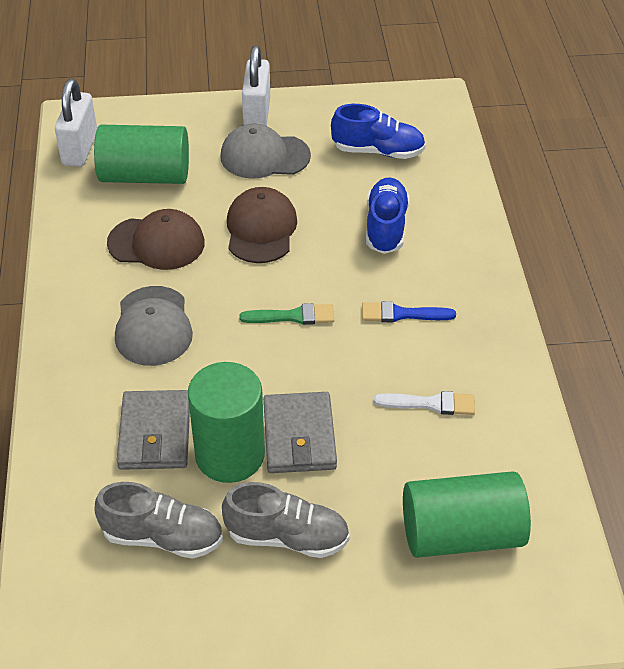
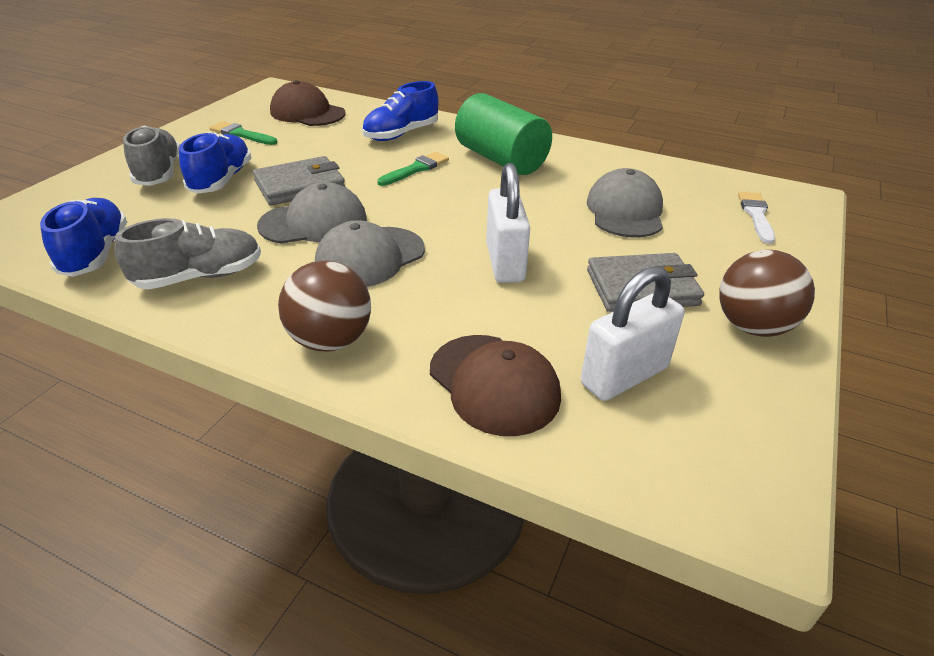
blue brush: [362,301,456,322] = 1 -> none = 0
blue shoe: [331,104,426,159] [366,177,409,254] = 2 -> [40,198,127,277] [179,132,252,194] [362,81,438,141] = 3
brown ball: none = 0 -> [278,261,371,352] [719,250,815,337] = 2
green brush: [239,303,334,325] = 1 -> [209,121,277,145] [377,152,449,186] = 2
green cylinder: [94,125,189,184] [187,362,265,483] [403,471,531,558] = 3 -> [455,93,552,175] = 1
grey cap: [115,286,193,366] [220,124,311,179] = 2 -> [257,182,367,244] [315,220,425,287] [587,168,663,237] = 3

